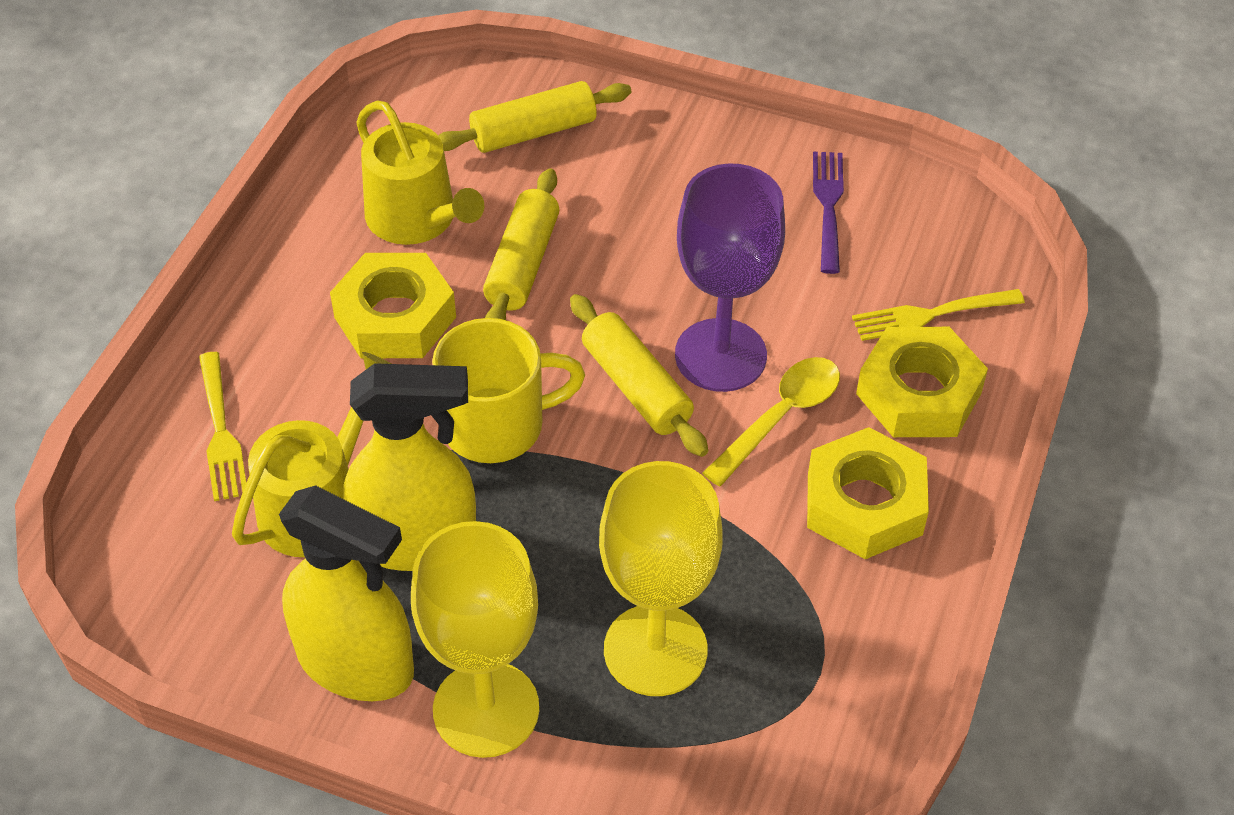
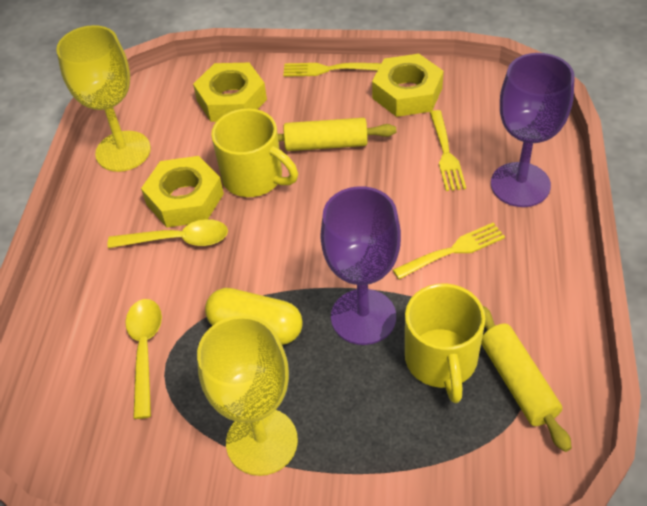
purple fork: [813,152,844,274] = 1 -> none = 0
purple goblet: [675,163,785,392] = 1 -> [320,186,401,345] [491,53,575,207] = 2
yellow capsule: none = 0 -> [205,288,303,345] = 1
yellow fork: [199,352,246,501] [852,289,1025,341] = 2 -> [283,63,381,77] [393,223,505,279] [430,110,466,191] = 3
yellow mug: [432,318,585,463] = 1 -> [211,108,298,197] [405,283,486,403] = 2
yellow rolling pin: [438,81,631,153] [483,168,559,320] [570,294,708,457] = 3 -> [278,118,396,151] [481,305,572,452] = 2
yellow spoon: [702,357,840,486] = 1 -> [108,219,228,248] [125,299,162,419] = 2
yellow spray bottle: [279,485,414,701] [343,363,476,571] = 2 -> none = 0
yellow watering can: [232,352,391,557] [356,100,484,245] = 2 -> none = 0

